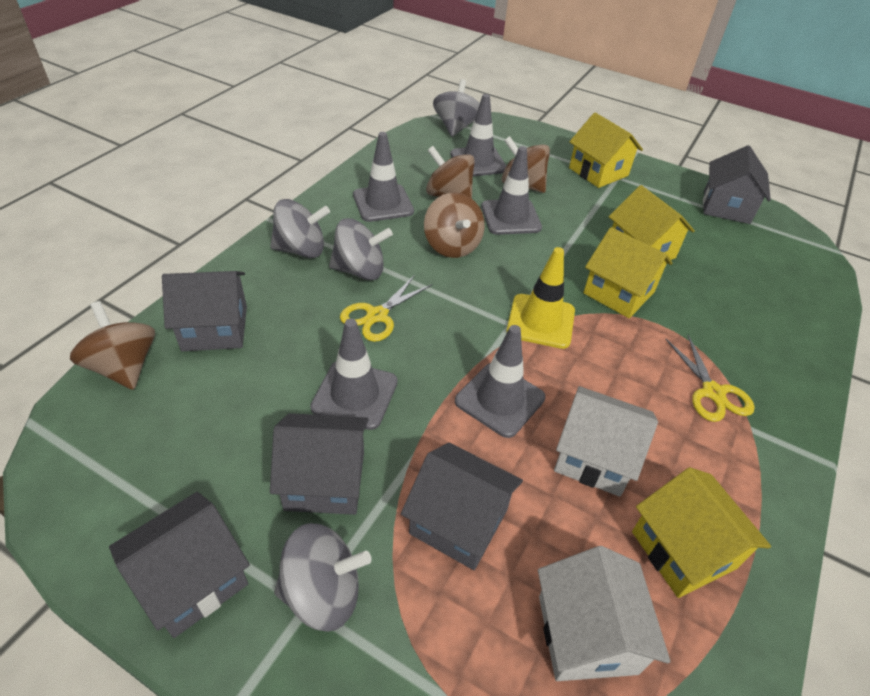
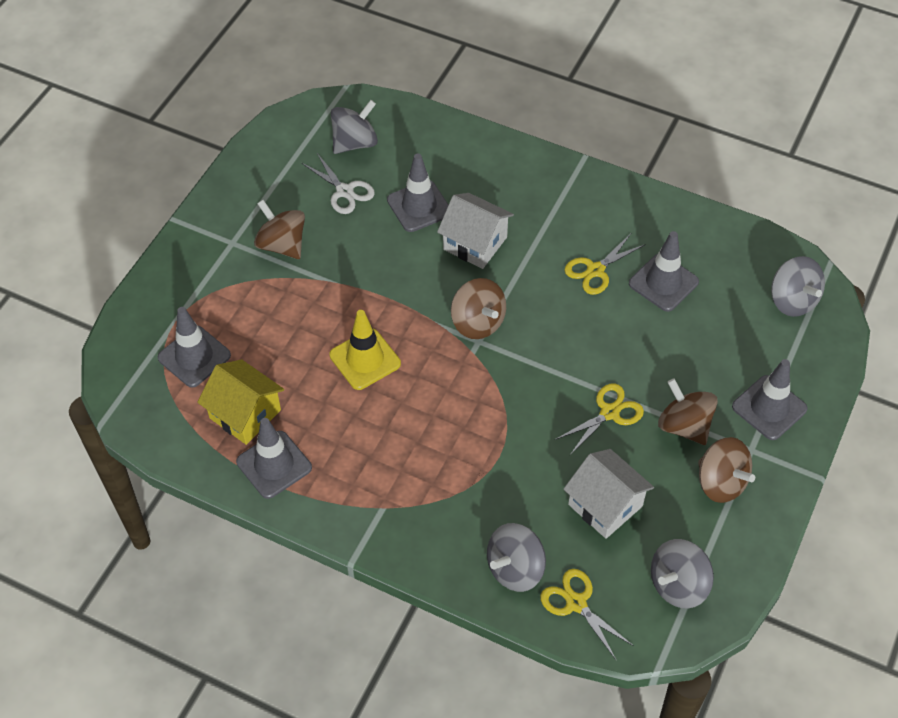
grey house: [109,492,250,638] [162,271,247,351] [270,413,369,515] [401,443,523,570] [703,145,771,224] = 5 -> none = 0
white scissors: none = 0 -> [302,153,375,214] = 1
yellow house: [569,112,643,188] [583,227,672,318] [609,185,695,260] [632,467,771,598] = 4 -> [197,359,284,445] = 1
yellow scissors: [340,275,432,342] [666,335,755,422] = 2 -> [540,569,634,660] [555,383,644,455] [564,234,646,295] = 3

